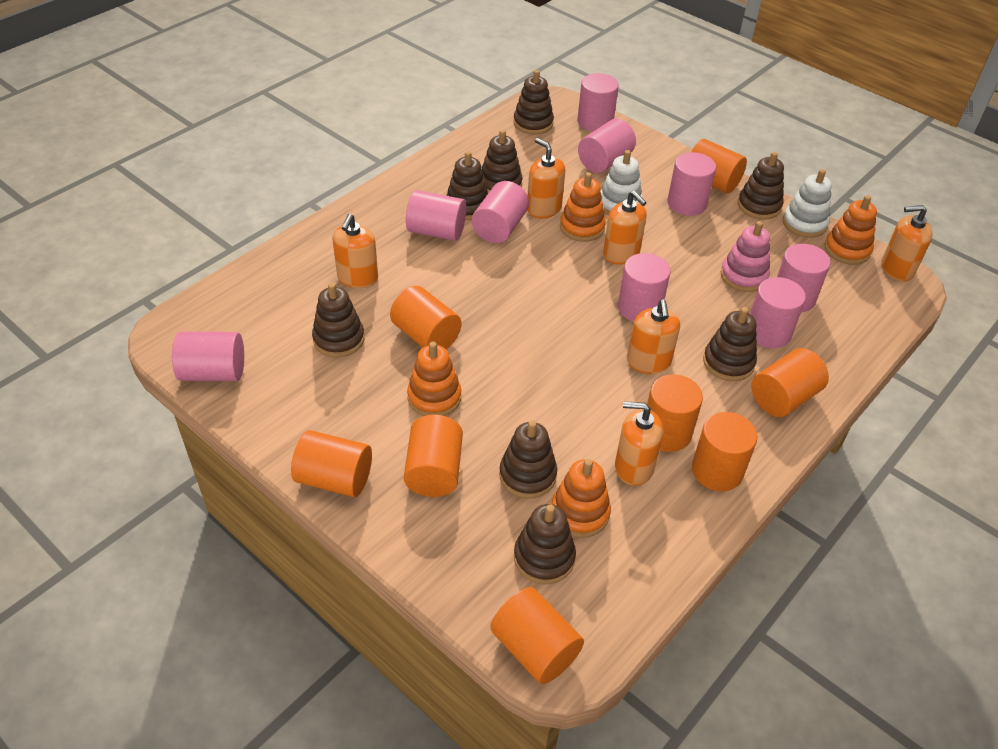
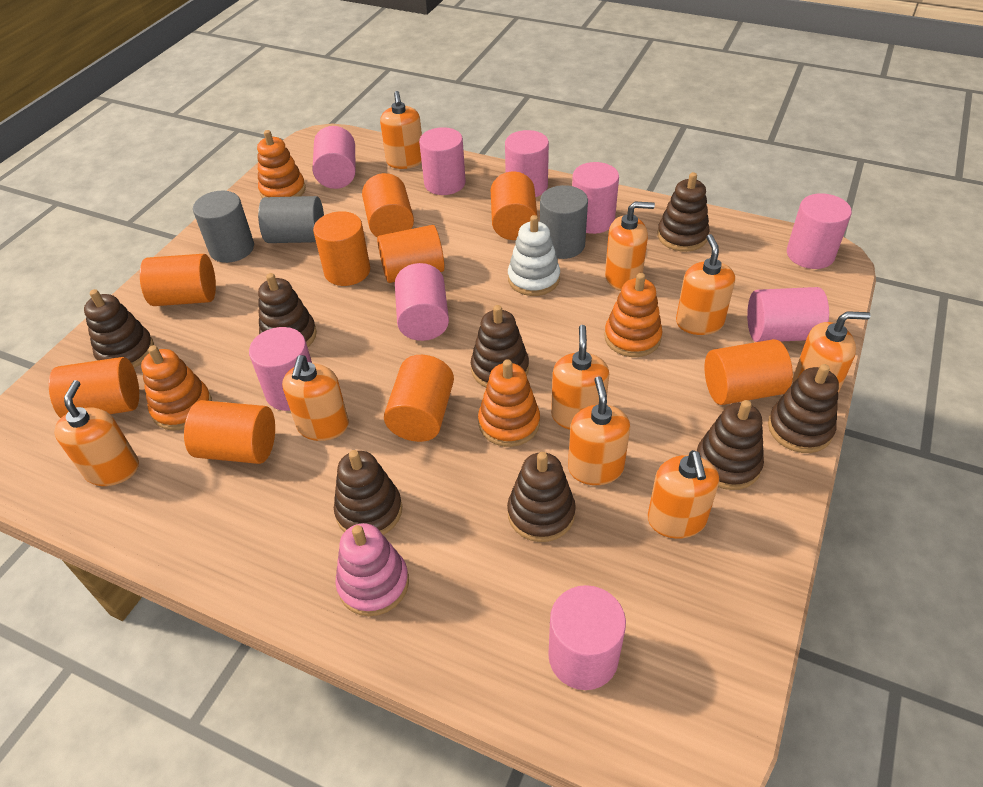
grey cylinder: none = 0 -> [193,191,254,263] [258,196,324,243] [540,185,588,259] = 3
orange cylinder: [291,430,372,497] [390,286,461,349] [404,415,463,497] [490,587,584,684] [647,374,703,452] [691,139,747,194] [692,412,757,491] [751,348,829,417] = 8 -> [49,357,139,418] [140,254,216,306] [184,400,275,464] [313,211,370,286] [362,173,414,237] [377,225,444,283] [384,355,454,442] [491,171,537,240] [705,339,793,405] = 9
orange soap dispenser: [332,214,378,288] [527,138,565,219] [603,191,647,265] [615,401,663,486] [627,299,680,374] [881,205,933,282] = 6 -> [54,380,139,486] [282,355,349,441] [380,91,422,169] [551,325,609,430] [568,376,630,485] [605,201,655,291] [647,450,719,539] [676,234,735,335] [792,311,870,394] = 9
white stacking toy: [600,150,642,215] [783,169,832,238] = 2 -> [508,215,560,296] = 1

